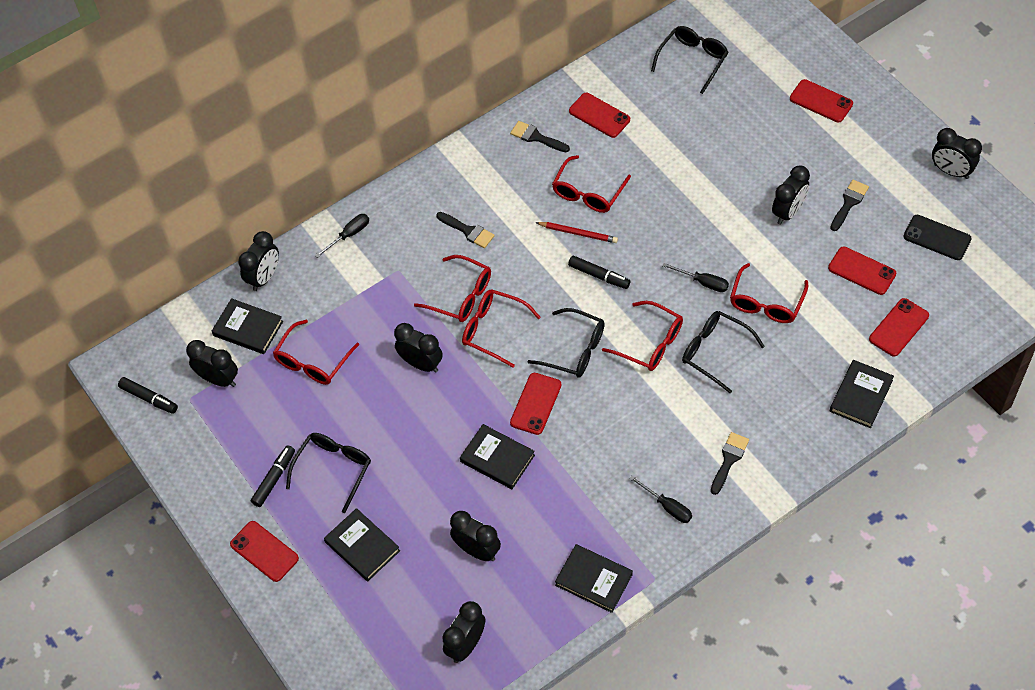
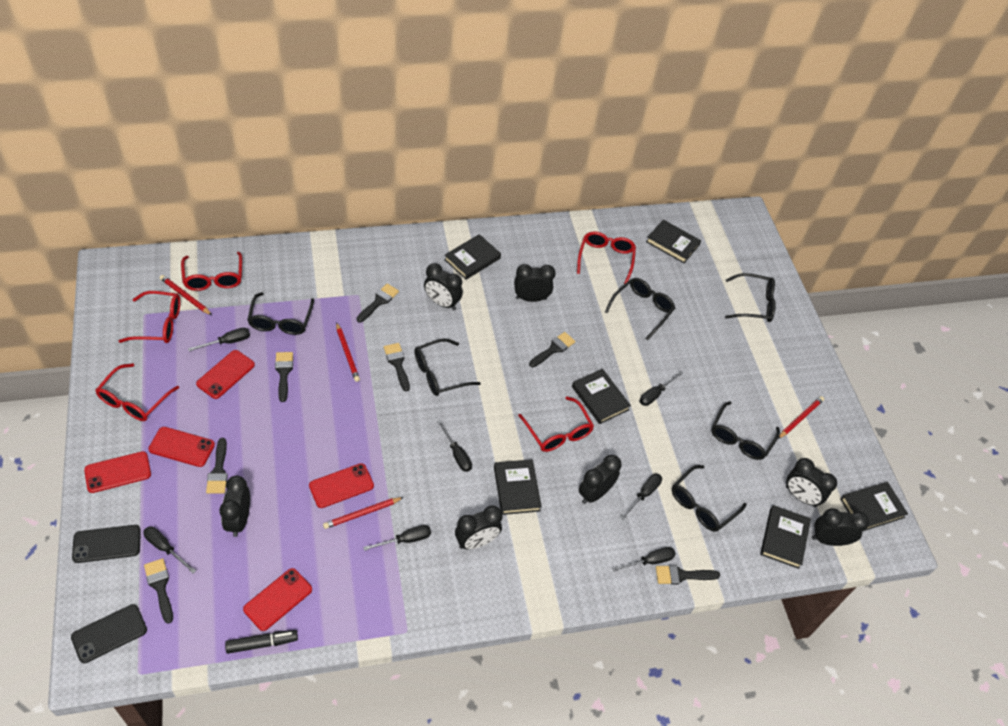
black book: [212,298,283,354] [324,508,400,581] [460,424,535,489] [555,544,633,613] [830,360,894,428] = 5 -> [444,234,501,280] [494,459,542,515] [572,369,631,424] [646,220,701,263] [760,505,811,569] [840,482,908,531] = 6
black brush: [436,212,495,248] [510,121,570,152] [711,432,749,495] [830,180,869,231] = 4 -> [144,558,173,624] [206,438,228,494] [275,352,293,402] [357,283,399,322] [384,343,410,391] [529,332,575,367] [656,565,720,585] = 7
black glasses: [286,433,371,513] [527,308,605,378] [651,26,728,94] [682,311,765,393] = 4 -> [247,292,314,335] [414,339,481,396] [605,278,675,340] [672,465,747,532] [711,401,780,460] [725,273,776,322] = 6
black marker: [118,377,178,414] [251,445,295,507] [568,256,630,289] = 3 -> [225,630,298,654] = 1
black phone: [903,215,972,260] = 1 -> [71,604,147,663] [72,525,141,563] = 2
black screwdriver: [315,214,369,258] [629,476,692,523] [662,263,729,292] = 3 -> [143,526,196,573] [188,328,250,351] [363,525,431,551] [437,420,472,472] [612,547,676,572] [620,473,662,519] [639,371,683,406] = 7
red glasses: [273,320,359,385] [414,255,491,322] [462,290,541,367] [552,155,631,213] [602,301,683,371] [730,263,808,323] = 6 -> [95,363,179,421] [119,291,180,343] [181,252,242,291] [518,396,594,452] [577,231,636,284] = 5
red pencil: [535,222,618,243] = 1 -> [160,275,212,315] [323,497,404,529] [336,322,360,382] [778,396,824,439] = 4
red phone: [230,521,299,582] [510,373,562,435] [569,93,630,138] [790,79,853,122] [828,247,896,295] [869,298,929,356] = 6 -> [84,451,151,493] [148,427,215,467] [196,350,255,399] [243,568,312,631] [309,463,374,508] = 5

